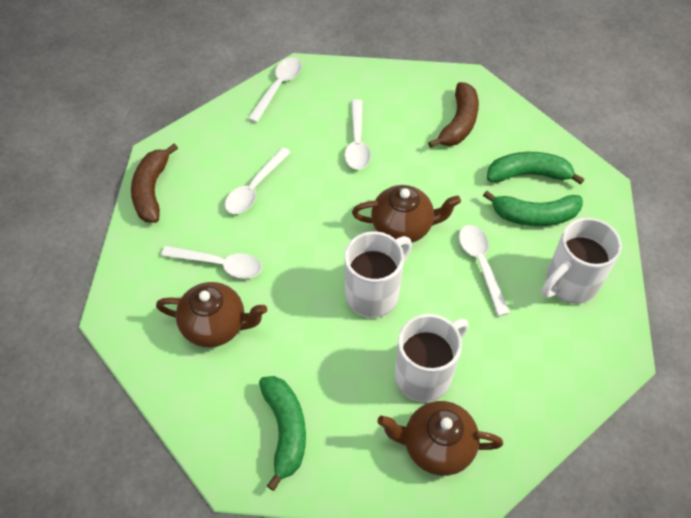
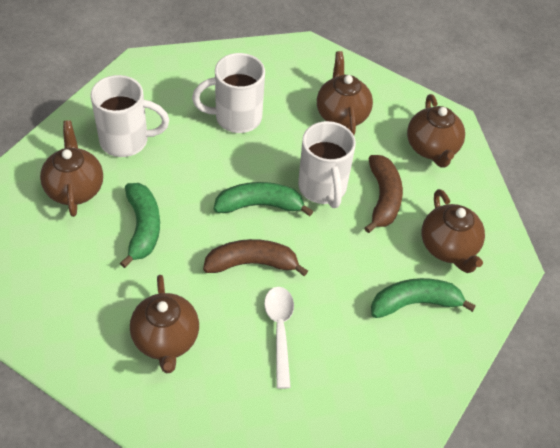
brown teapot: [156,282,267,348] [352,185,461,243] [377,401,503,476] = 3 -> [40,120,103,217] [130,275,199,373] [317,51,373,135] [407,94,465,168] [422,189,485,273] = 5
white spoon: [161,246,262,279] [225,147,291,214] [248,57,302,123] [344,99,371,170] [459,225,510,316] = 5 -> [264,287,294,389] = 1

